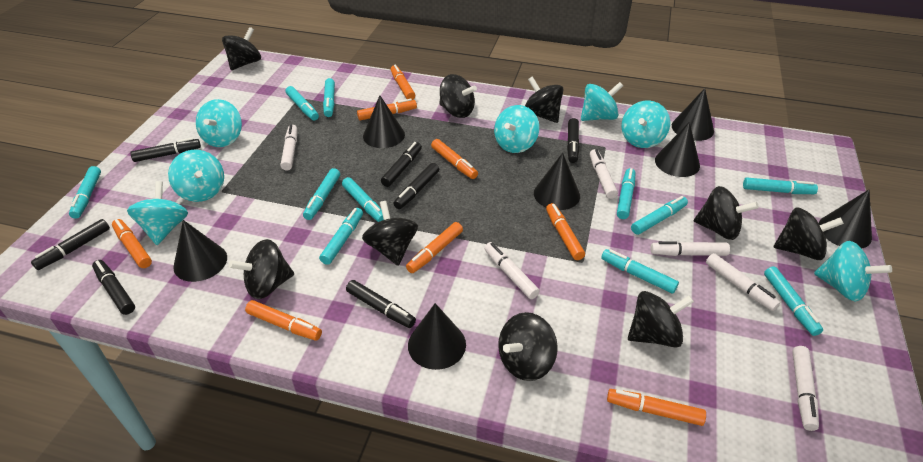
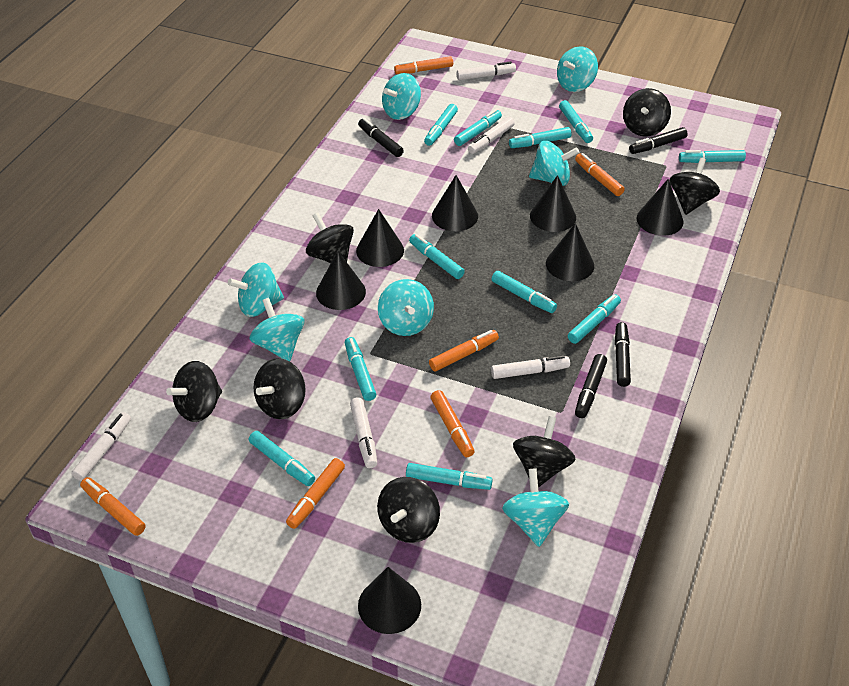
black marker: [31,219,110,270] [92,260,135,315] [130,138,201,162] [346,280,416,328] [381,142,422,187] [394,163,439,209] [567,118,580,163] = 7 -> [358,118,404,157] [575,354,607,418] [615,322,631,387] [629,127,688,154] = 4
black spinning top: [222,27,261,70] [229,239,294,299] [362,201,418,266] [439,74,477,118] [498,312,558,381] [525,76,564,123] [628,291,694,348] [694,186,759,240] [774,208,844,260] = 9 -> [166,361,222,422] [254,358,306,419] [306,213,354,263] [377,477,440,543] [513,416,576,488] [623,88,671,137] [670,158,720,215] = 7
orange marker: [112,219,152,268] [245,300,322,341] [357,99,417,120] [391,65,415,100] [406,222,463,273] [431,139,478,179] [546,203,585,260] [607,389,706,426] = 8 -> [80,477,146,536] [286,458,345,529] [394,56,453,74] [429,330,499,371] [431,390,475,457] [575,153,625,196] = 6
white marker: [281,124,297,171] [484,242,540,299] [590,149,618,199] [650,241,730,256] [706,253,780,311] [792,346,819,431] = 6 -> [71,412,131,481] [350,397,377,468] [457,61,516,80] [468,117,515,154] [491,355,570,379] = 5

